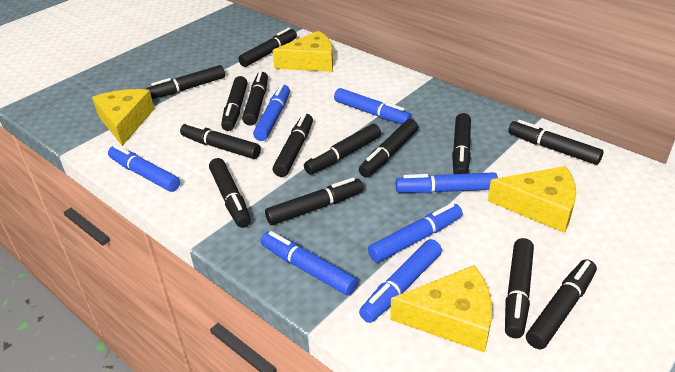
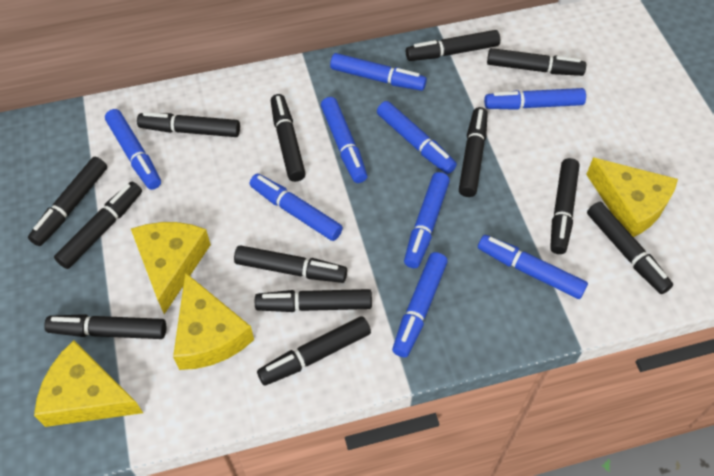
black marker: [147,65,225,99] [180,122,261,159] [209,158,251,228] [221,76,248,131] [238,28,297,67] [242,71,268,126] [265,177,363,225] [273,113,313,177] [304,124,381,174] [359,119,418,177] [452,113,471,174] [505,238,534,338] [508,120,603,165] [526,259,597,349] = 14 -> [28,157,107,246] [44,314,166,339] [54,182,142,269] [137,112,240,137] [234,245,347,283] [255,289,372,312] [257,316,371,386] [271,94,306,182] [406,30,500,61] [459,107,488,197] [487,48,586,76] [550,158,580,254] [587,202,673,294] = 13
blue marker: [108,145,180,192] [253,84,290,141] [261,231,357,296] [334,88,412,124] [359,239,442,323] [368,203,462,263] [396,172,498,193] = 7 -> [105,109,161,190] [250,174,343,241] [321,97,367,183] [330,53,427,91] [377,101,457,174] [392,252,448,357] [404,172,450,268] [478,235,588,299] [484,88,586,110] = 9

